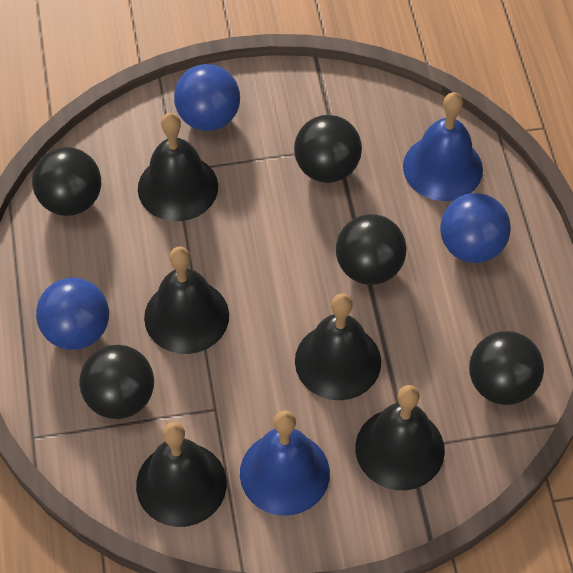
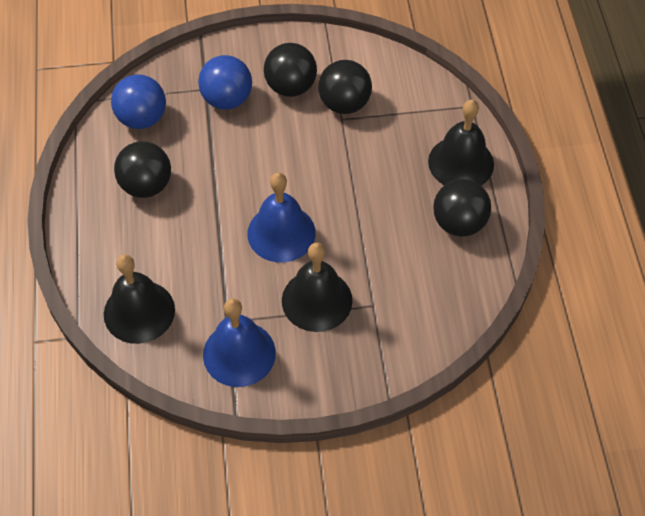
black ball: [32,147,101,216] [79,345,154,419] [294,115,362,183] [336,214,406,285] [469,331,544,405] = 5 -> [114,141,171,198] [264,43,317,97] [318,60,372,114] [433,179,491,237] = 4
black bell: [136,422,227,527] [138,113,218,221] [144,247,229,354] [295,293,381,400] [355,385,445,490] = 5 -> [104,254,175,344] [282,243,352,332] [428,100,494,185] = 3
blue ball: [36,278,109,350] [174,64,240,131] [440,193,511,263] = 3 -> [111,74,166,129] [198,55,252,110] = 2

